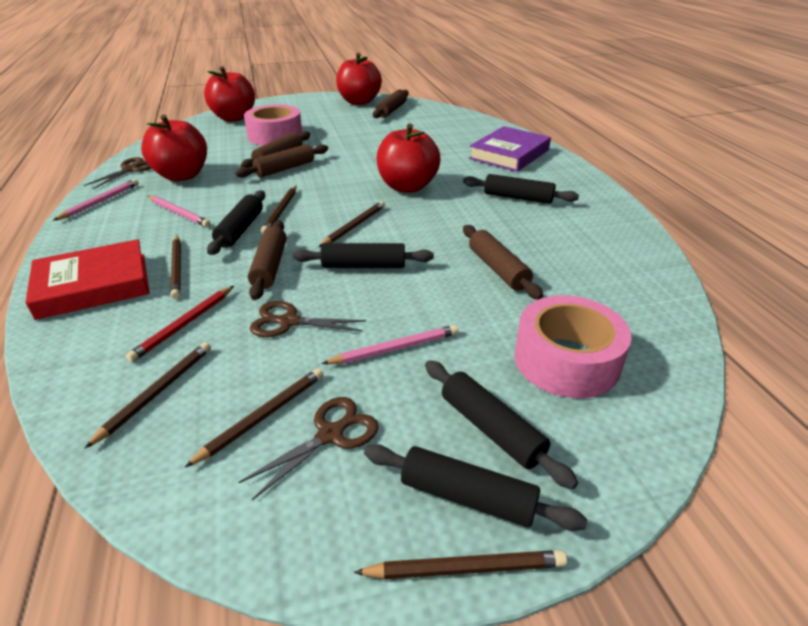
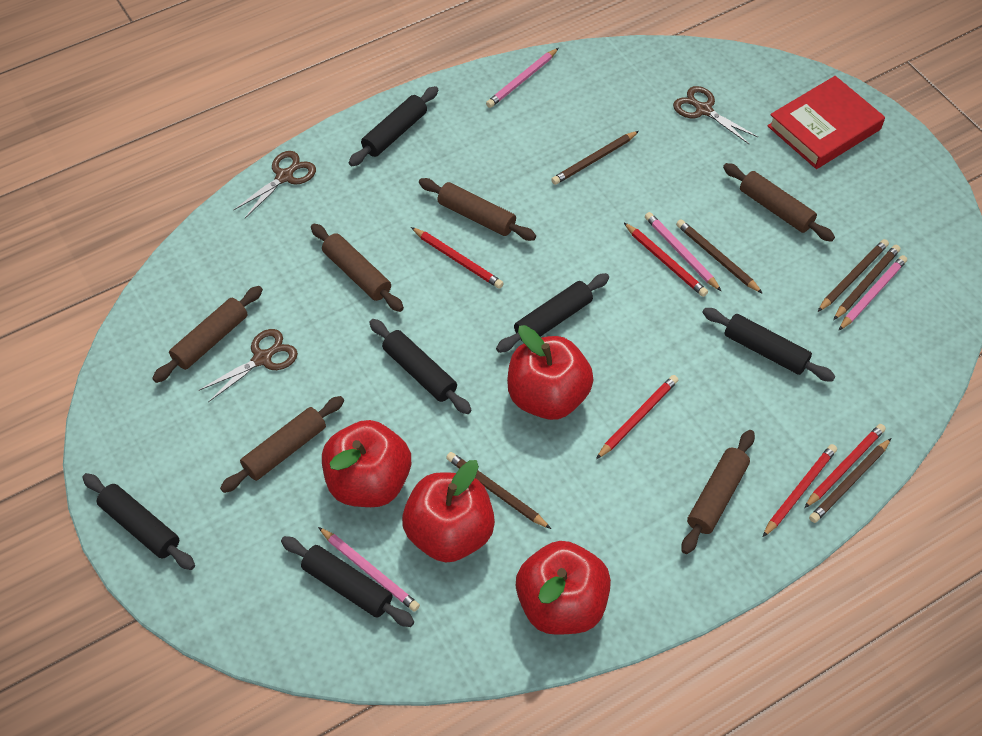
black rolling pin: [207,190,265,255] [293,243,434,268] [364,444,587,531] [425,360,578,489] [463,174,579,204] = 5 -> [82,473,195,570] [281,536,414,627] [349,86,438,166] [369,319,472,414] [496,273,609,353] [702,308,835,382] = 6
brown rolling pin: [235,144,328,178] [241,131,310,168] [248,220,287,300] [373,90,409,118] [463,225,543,300] = 5 -> [152,286,263,383] [220,396,344,493] [311,223,404,312] [419,178,536,241] [682,430,755,554] [723,163,835,242] = 6
pink pencil: [53,179,139,221] [148,196,210,227] [322,325,459,364] = 3 -> [318,527,420,612] [486,48,559,108] [645,212,721,291] [838,255,907,331] = 4
pink tape: [244,104,302,146] [514,295,632,398] = 2 -> none = 0
purple book: [469,126,551,172] = 1 -> none = 0
red pencil: [126,286,234,362] = 1 -> [411,227,504,289] [596,375,678,459] [624,223,708,297] [763,444,837,537] [804,424,886,508] = 5

